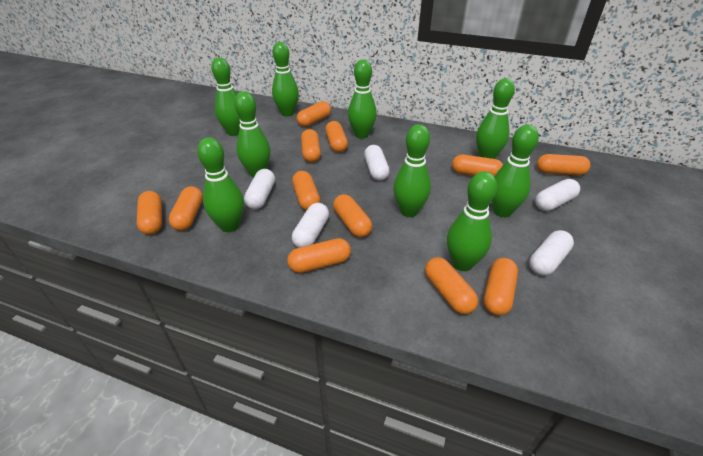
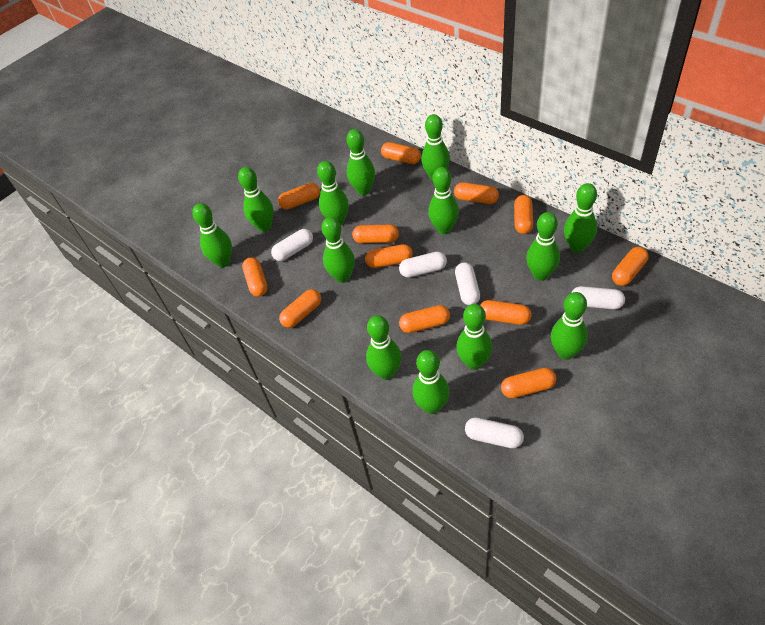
green bowling pin: [197,137,244,232] [211,57,241,136] [234,91,271,177] [272,42,299,116] [348,59,377,139] [393,124,431,217] [447,171,497,271] [476,78,515,159] [492,125,539,217] = 9 -> [192,203,232,267] [238,167,274,232] [317,161,349,225] [321,217,355,283] [346,129,375,195] [366,315,402,380] [412,350,449,414] [421,114,450,181] [428,167,459,234] [456,304,492,370] [526,212,560,281] [551,292,588,360] [564,183,597,253] = 13

